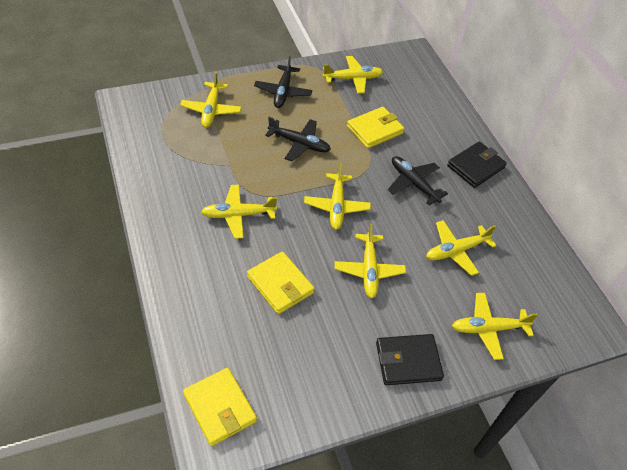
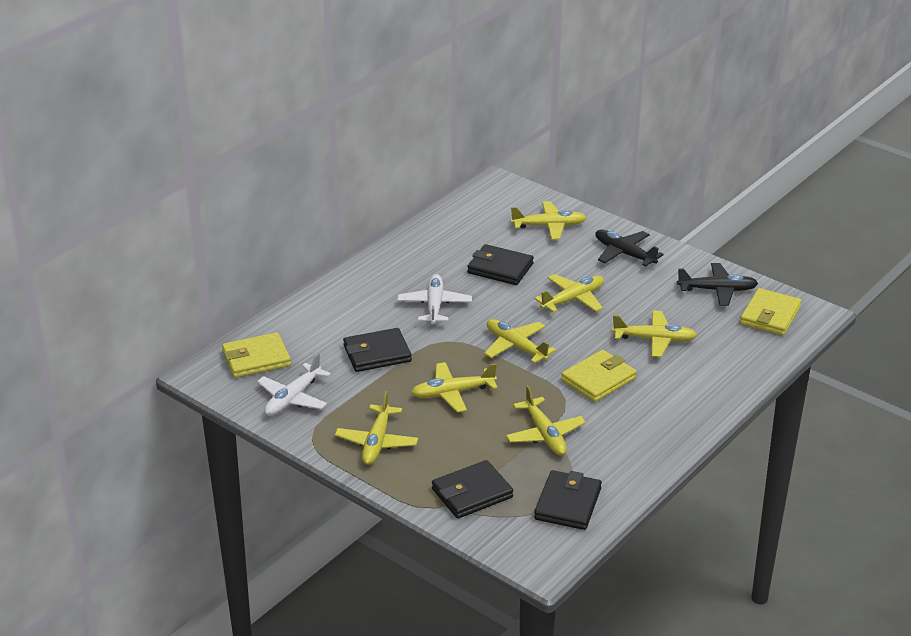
black plane: [254,56,312,108] [265,117,331,161] [388,156,448,205] = 3 -> [595,229,664,267] [677,263,758,306] = 2
black wallet: [376,334,444,385] [447,141,507,188] = 2 -> [343,328,412,372] [432,460,513,519] [467,244,534,285] [534,470,602,530] = 4
white plane: none = 0 -> [257,353,331,416] [397,274,472,324] = 2

